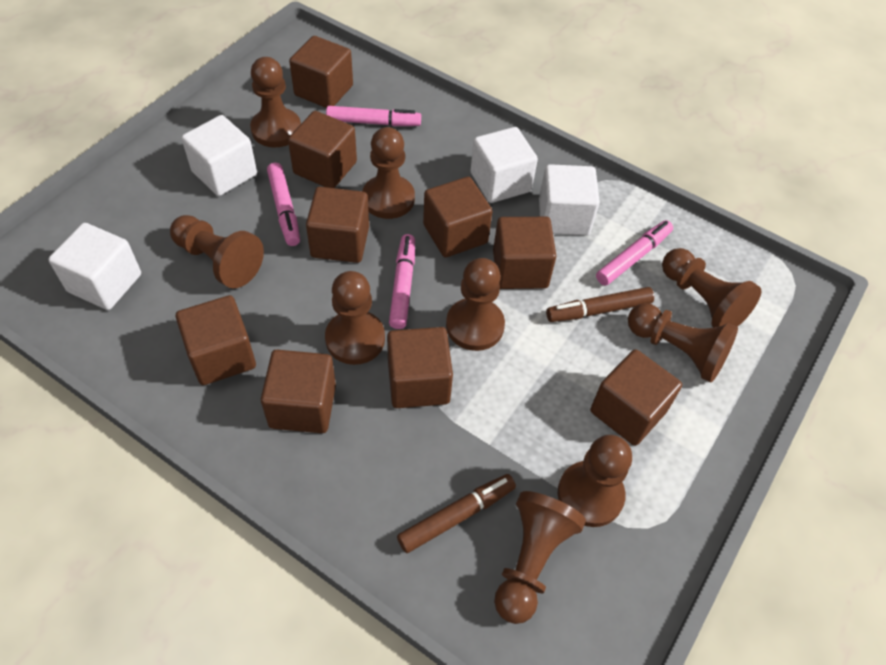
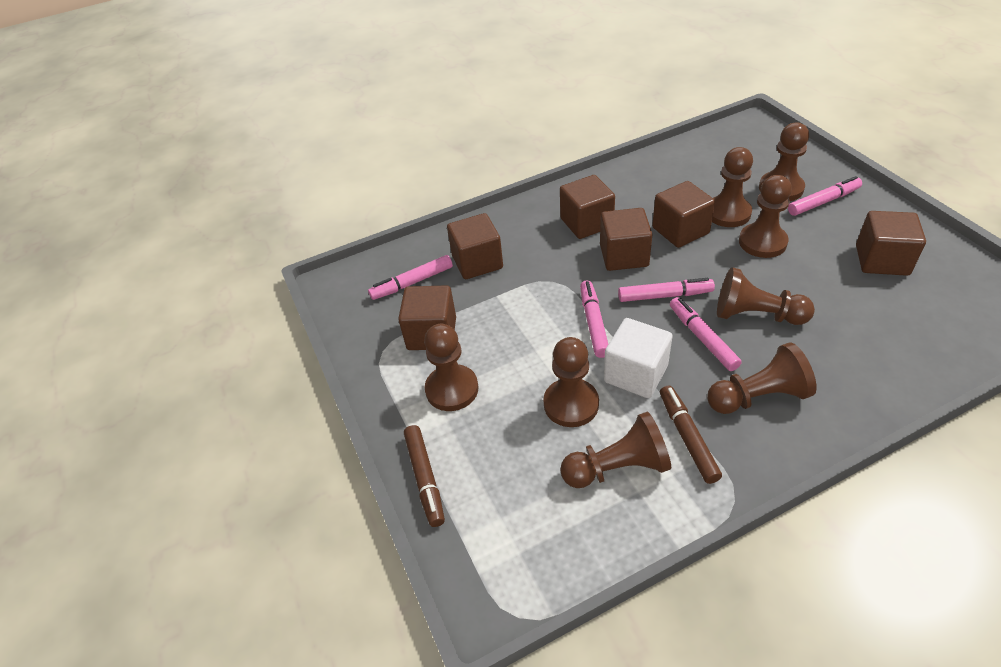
brown cube: [176,295,256,385] [261,350,336,433] [288,111,357,188] [289,36,353,108] [306,187,369,263] [387,327,453,408] [423,177,492,257] [493,217,556,289] [590,349,682,446] = 9 -> [398,285,456,350] [447,213,503,279] [560,175,615,239] [600,208,652,271] [652,181,715,248] [856,211,926,276] = 6
brown pawn: [170,215,264,288] [250,57,301,148] [325,271,385,365] [362,127,415,219] [446,258,505,351] [494,491,586,624] [558,435,632,527] [628,303,738,383] [662,248,761,327] = 9 -> [424,324,478,411] [543,337,599,427] [560,412,671,488] [707,342,817,414] [712,147,753,227] [717,267,815,325] [739,175,792,258] [759,123,809,201] = 8
pink marker: [267,163,300,246] [326,106,421,126] [389,234,415,329] [596,220,673,286] = 4 -> [368,255,453,300] [580,280,608,358] [618,278,715,302] [670,297,742,371] [788,176,862,216] = 5
white cube: [48,223,141,310] [181,115,257,196] [470,127,538,203] [539,164,600,236] = 4 -> [604,318,672,398] = 1

